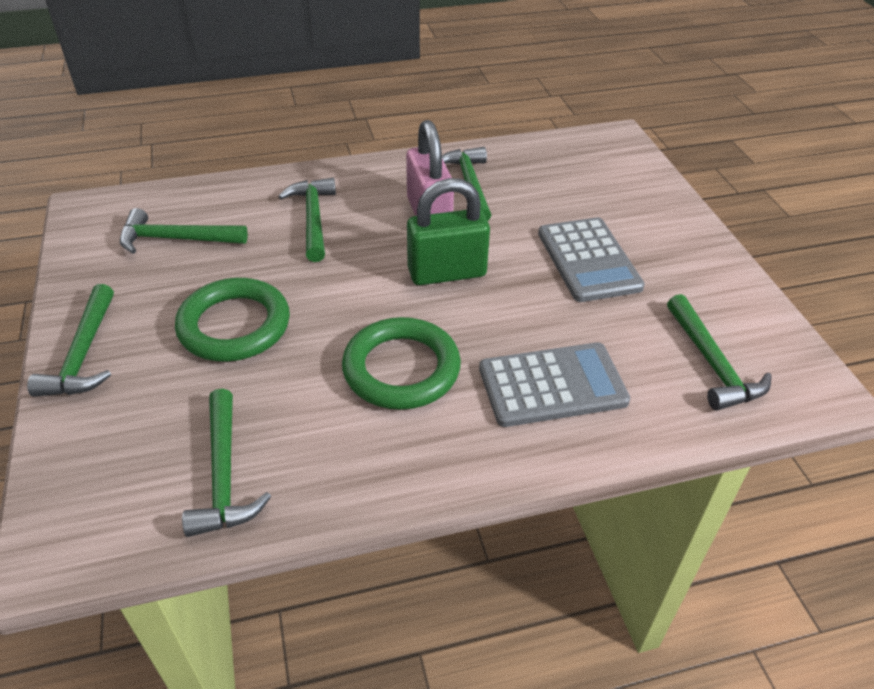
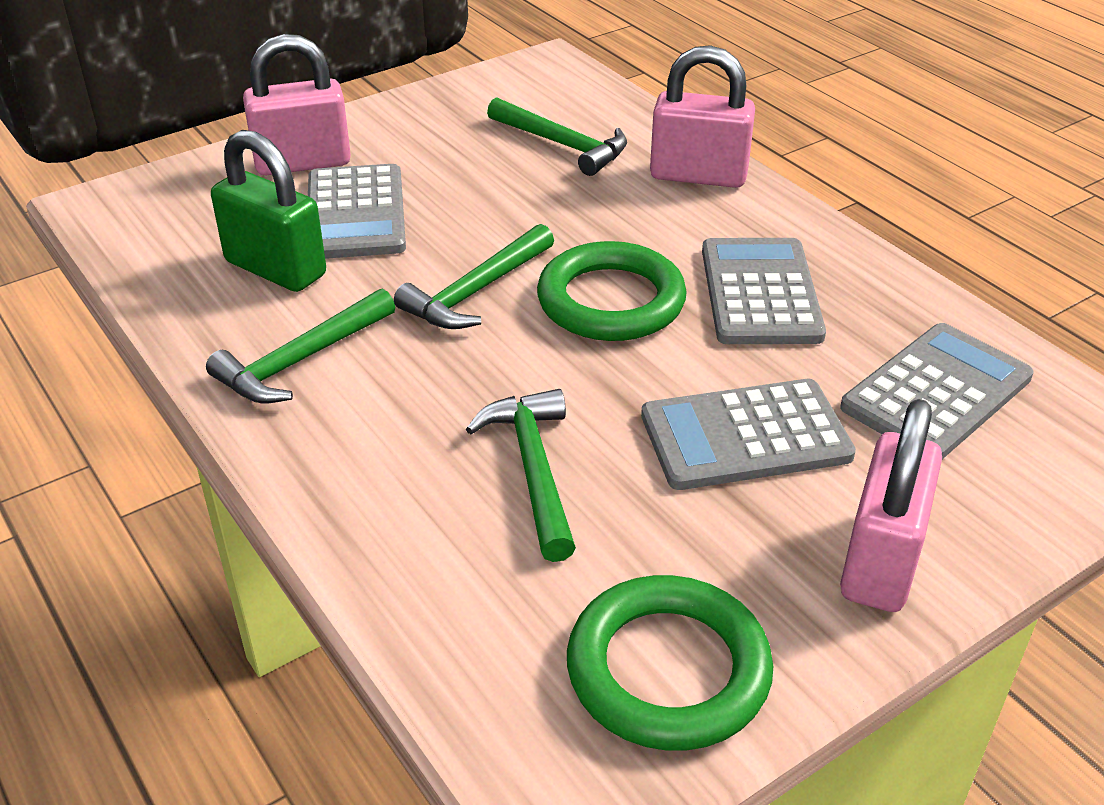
green hammer: [27,284,114,397] [120,208,248,254] [182,388,271,537] [278,178,336,262] [442,147,491,221] [667,294,772,411] = 6 -> [206,288,395,403] [394,224,554,329] [466,389,576,562] [487,97,627,176] = 4
grey calculator: [479,343,630,427] [538,217,645,302] = 2 -> [308,164,406,259] [641,379,856,490] [702,238,826,344] [840,323,1034,459] = 4
pink padlock: [406,120,454,216] = 1 -> [243,34,351,175] [650,45,755,188] [840,399,942,612] = 3

